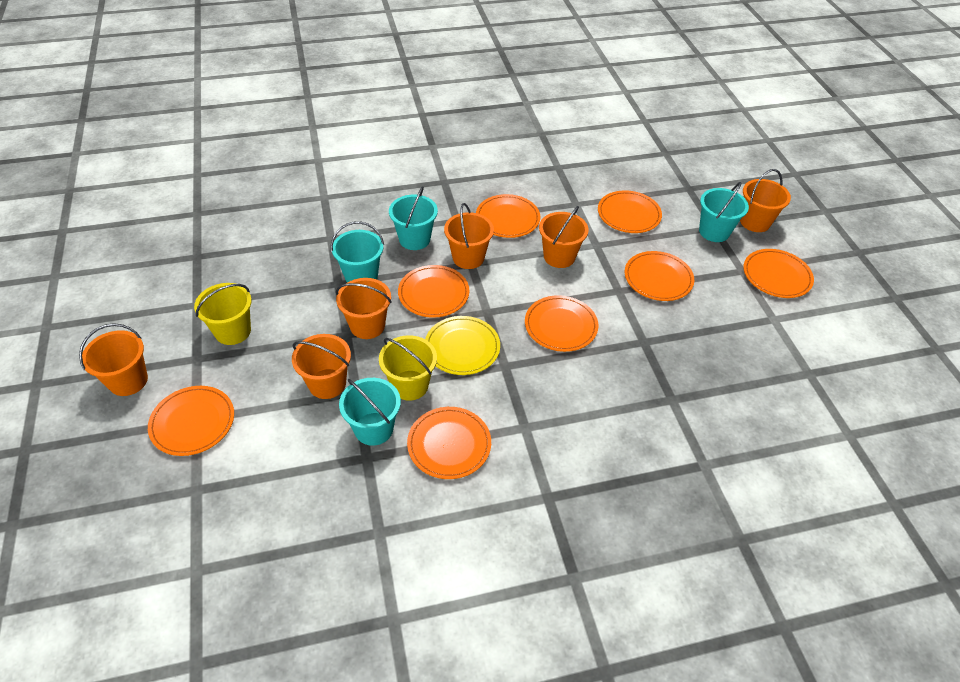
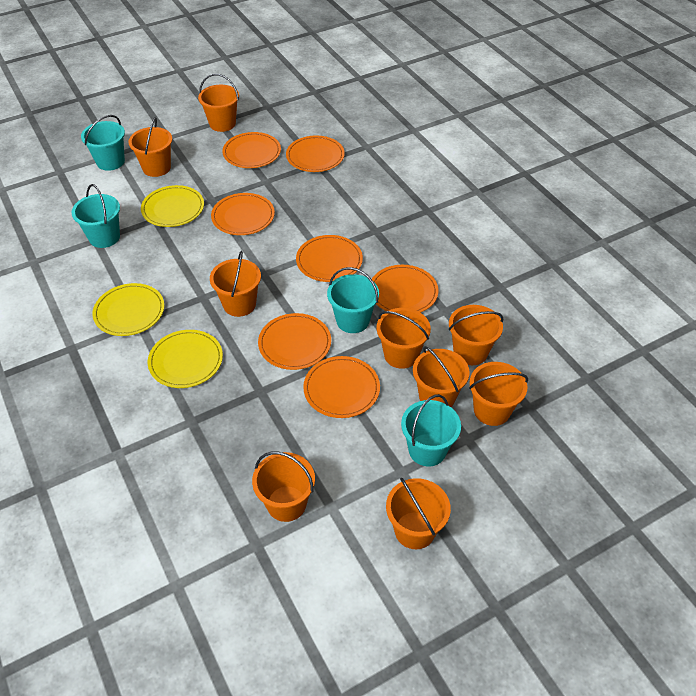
orange bucket: [79,323,148,396] [292,334,351,399] [336,278,392,339] [444,203,494,269] [539,206,589,268] [740,169,791,232] = 6 -> [128,117,172,177] [198,74,239,132] [210,251,261,317] [252,451,315,522] [377,308,431,369] [386,477,451,549] [413,346,470,407] [449,305,503,365] [469,362,528,426] = 9
orange plate: [148,386,234,456] [398,265,469,318] [407,407,491,479] [476,194,540,238] [525,295,598,352] [598,190,662,233] [625,251,694,301] [743,249,814,298] = 8 -> [211,193,275,235] [222,132,281,168] [258,313,331,370] [286,136,345,172] [296,235,363,282] [303,356,380,418] [372,265,438,313] = 7
yellow bucket: [194,283,252,345] [379,335,437,401] = 2 -> none = 0
yellow plate: [425,316,500,375] = 1 -> [92,283,164,336] [141,185,204,227] [148,330,223,388] = 3

